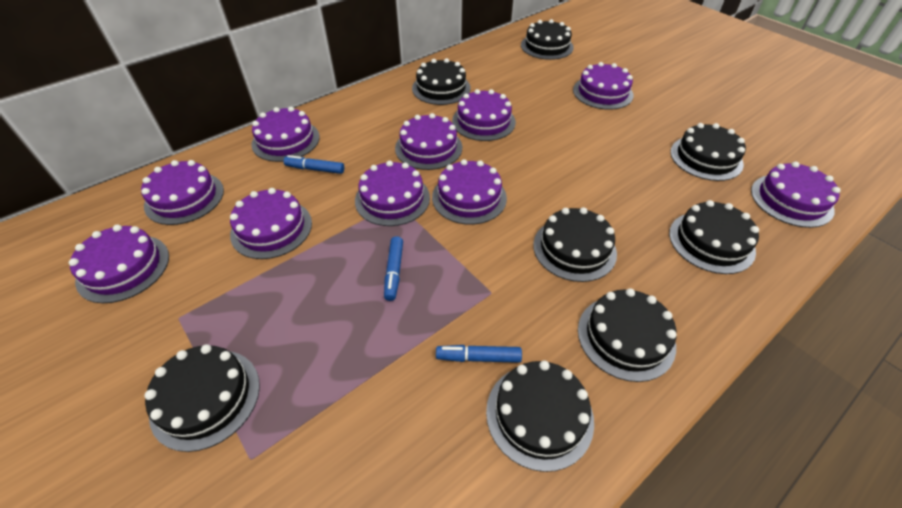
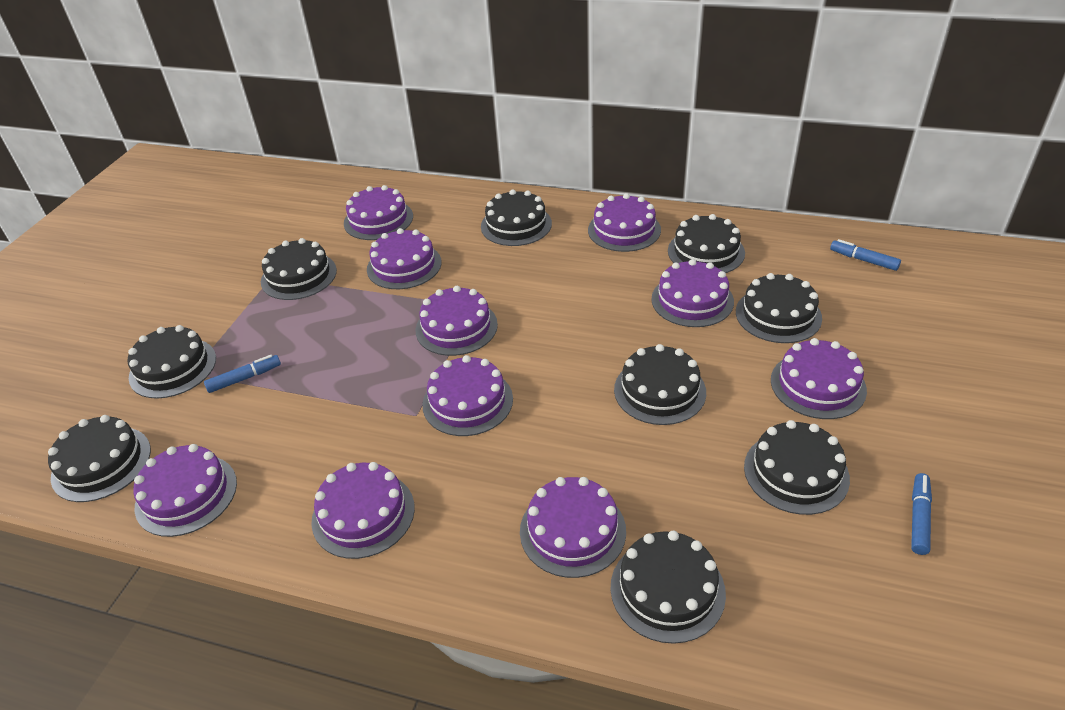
black cake: [145,344,260,452] [412,58,471,105] [486,361,594,472] [521,19,574,60] [533,207,617,282] [578,288,677,382] [669,200,759,274] [670,123,746,181] = 8 -> [48,415,151,502] [128,325,216,399] [261,238,337,300] [481,189,552,246] [611,531,726,644] [614,344,706,425] [668,214,745,273] [736,273,822,343] [744,420,850,515] = 9

